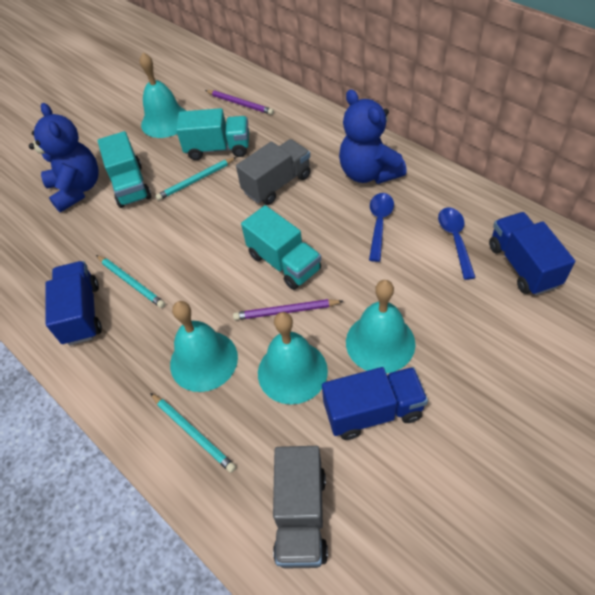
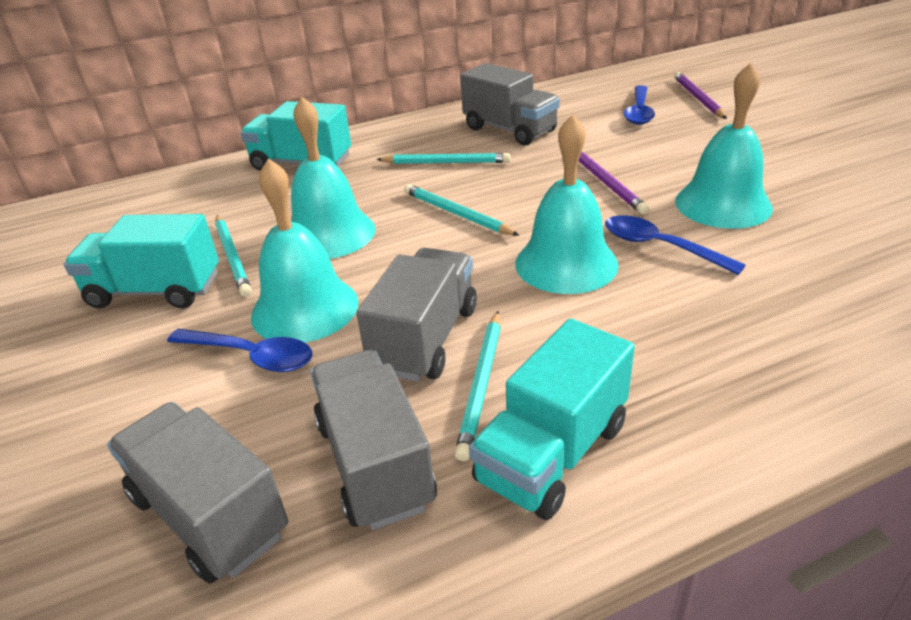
blue spoon: [369,193,394,262] [438,208,476,280] = 2 -> [167,329,313,372] [605,215,746,275] [624,85,655,125] = 3
blue teddy bear: [29,103,99,212] [339,89,407,184] = 2 -> none = 0
blue truck: [46,261,102,345] [322,367,428,440] [489,212,575,295] = 3 -> none = 0
grey truck: [236,139,311,205] [273,446,328,569] = 2 -> [107,402,288,584] [310,350,437,530] [357,248,477,382] [460,63,560,145] = 4
turquoise pencil: [96,255,165,308] [150,393,236,473] [155,157,237,201] = 3 -> [215,215,252,297] [376,153,511,164] [404,184,519,236] [454,311,501,461] = 4

